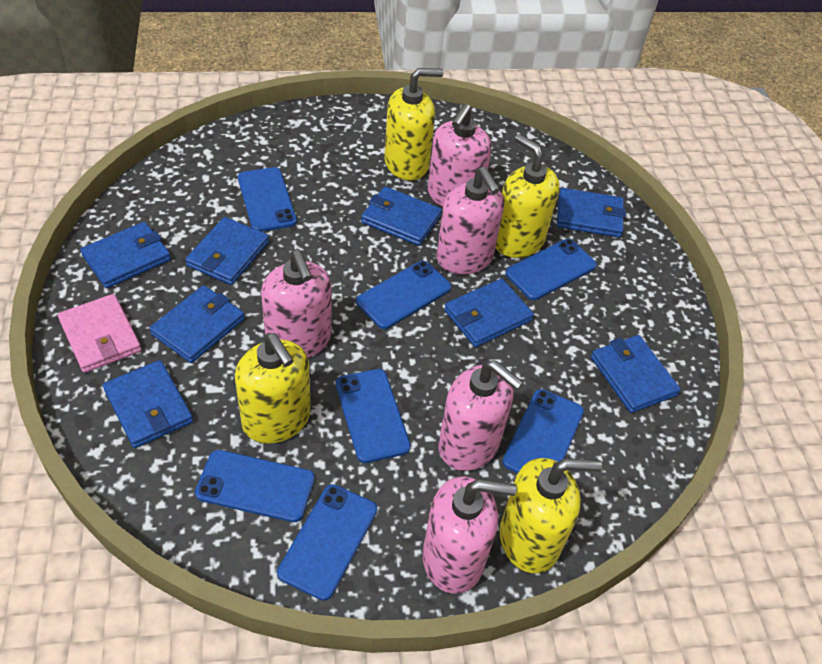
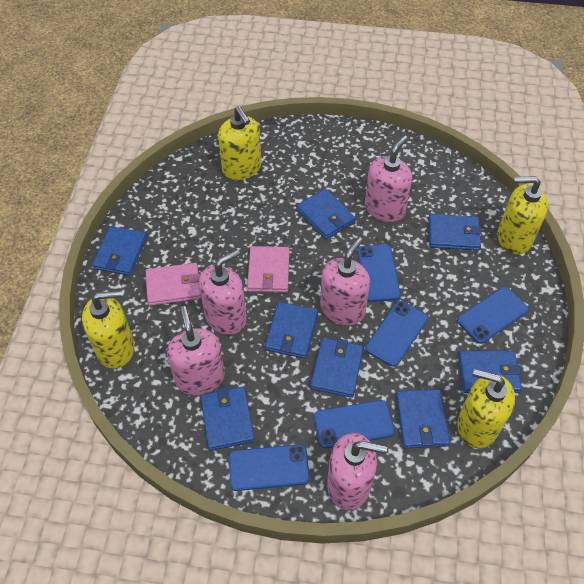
blue phone: [195,450,315,522] [238,167,297,232] [277,484,377,601] [336,369,411,463] [356,261,452,329] [502,389,584,473] [505,239,597,300] = 7 -> [229,444,310,491] [314,400,395,449] [357,244,401,302] [365,301,428,367] [457,287,529,344] = 5
pink wallet: [58,294,141,373] = 1 -> [146,263,201,306] [247,246,290,293] = 2

